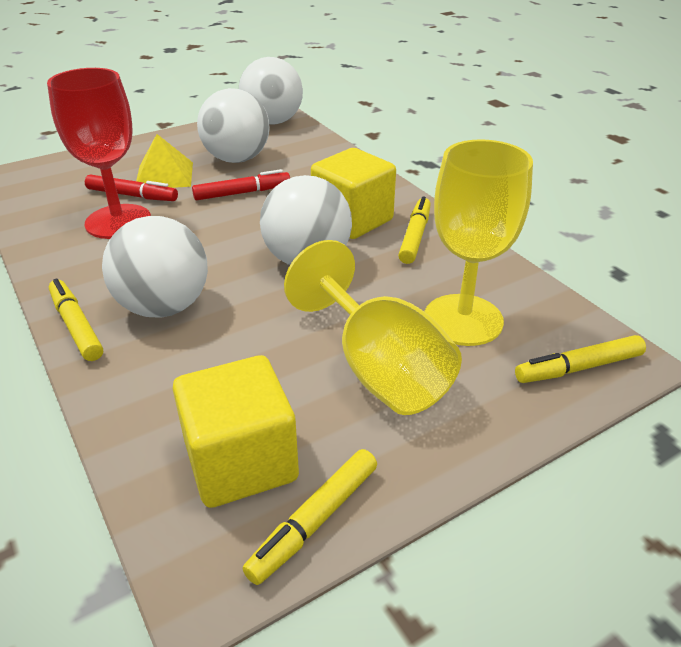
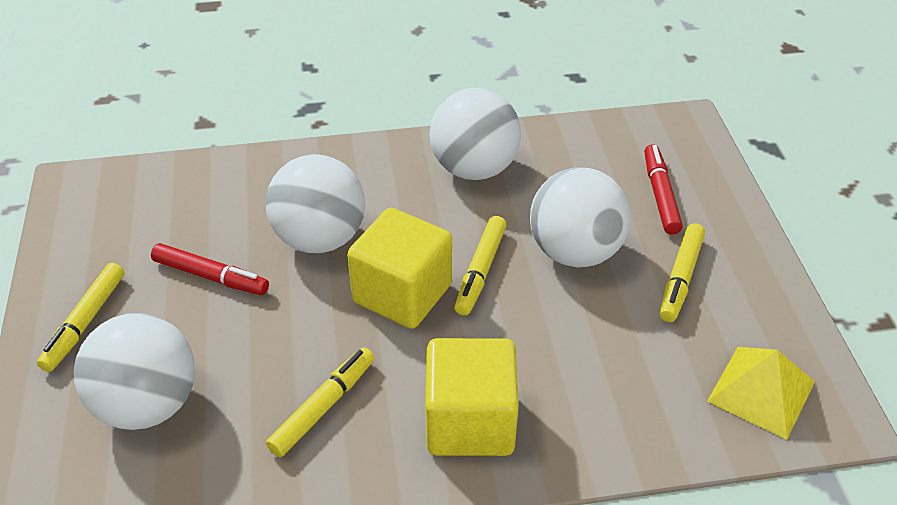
red goblet: [47,68,151,239] = 1 -> none = 0
yellow goblet: [284,240,462,415] [424,139,533,346] = 2 -> none = 0

